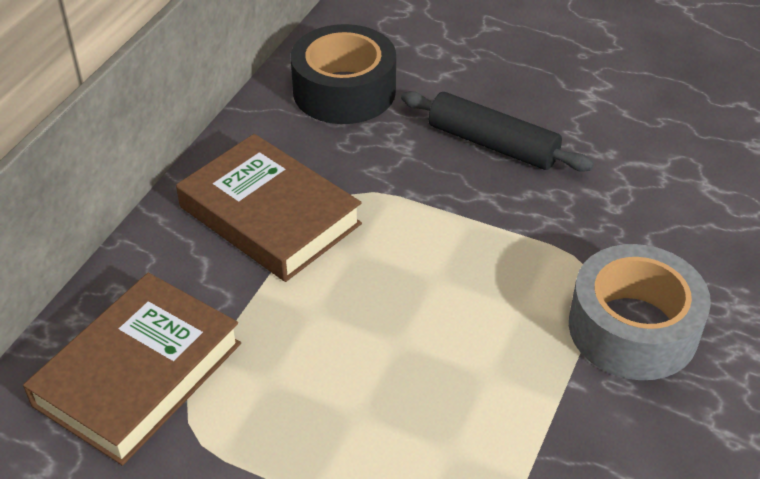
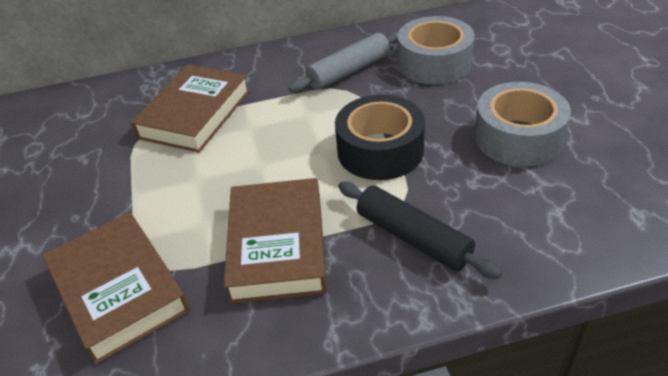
brown book: [23,273,241,466] [176,134,362,282] = 2 -> [42,212,190,364] [131,65,250,153] [224,178,327,304] = 3
grey rolling pin: none = 0 -> [289,31,398,93] = 1
grey tape: [569,244,711,380] = 1 -> [397,16,475,84] [474,82,571,167] = 2

